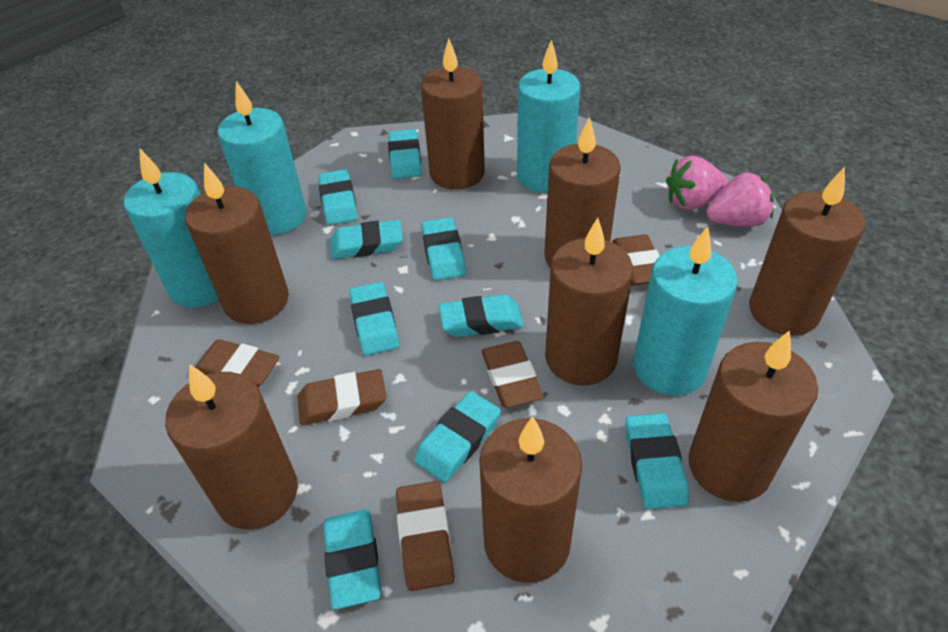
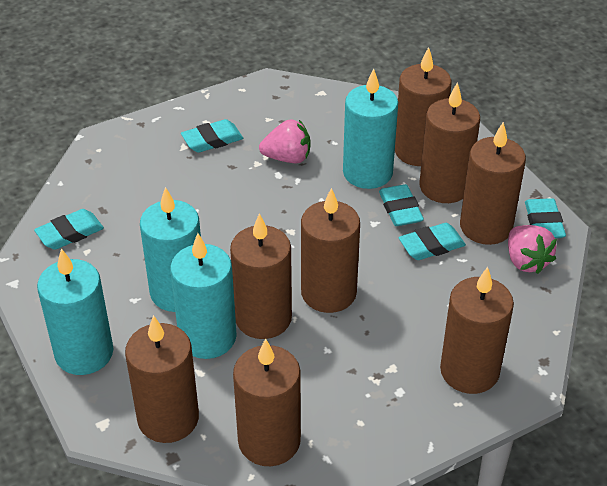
brown eraser: [195,339,279,387] [297,369,387,425] [396,481,455,591] [482,341,544,408] [612,234,660,286] = 5 -> none = 0
turquoise eraser: [318,169,358,225] [323,509,381,610] [330,220,403,259] [349,282,399,356] [388,129,422,179] [414,391,501,483] [421,217,466,281] [439,294,524,337] [625,413,689,509] = 9 -> [34,209,104,250] [181,119,243,153] [379,184,424,226] [398,223,466,260] [525,198,566,238] = 5

